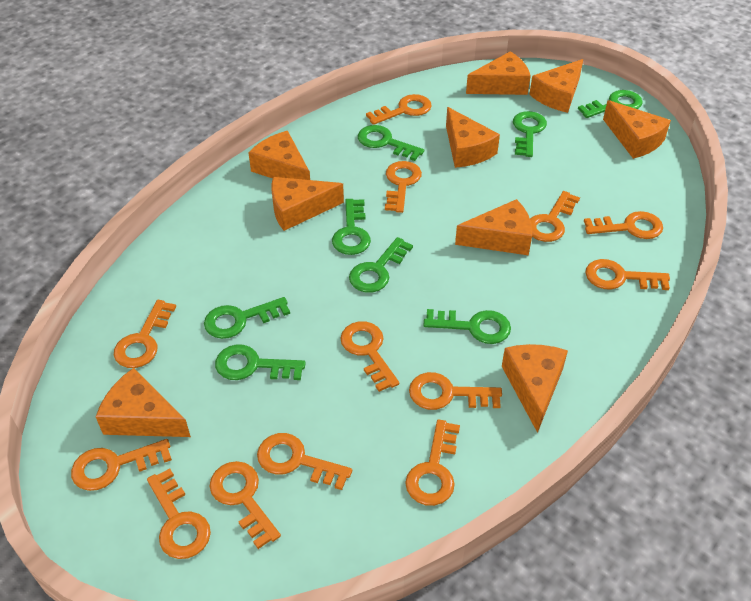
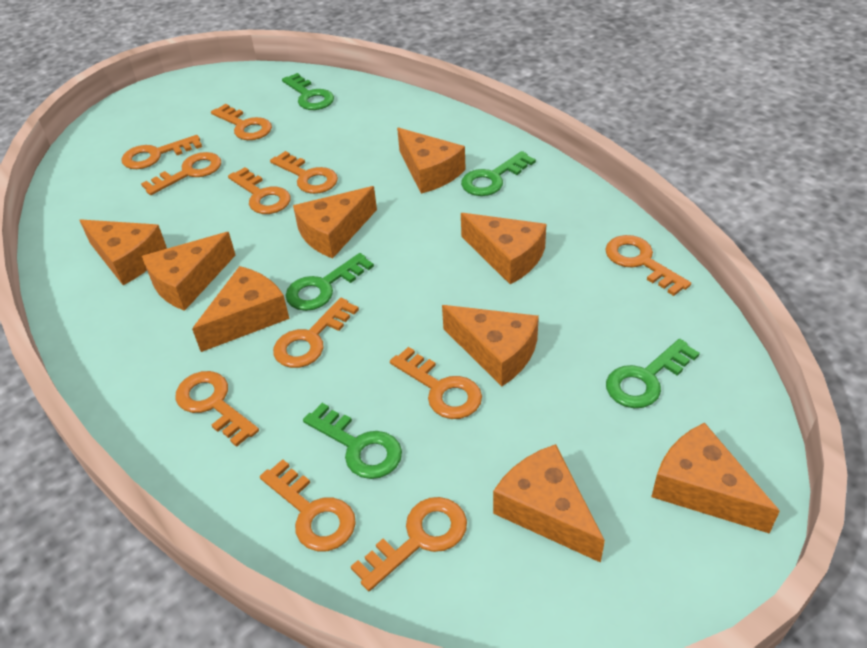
green key: [204,297,290,339] [215,344,306,380] [332,199,371,255] [349,237,413,293] [358,125,424,161] [424,309,511,344] [513,111,547,157] [578,90,643,118] = 8 -> [282,73,334,110] [285,253,374,311] [303,403,402,479] [461,151,536,196] [606,339,700,408] = 5
orange key: [71,439,172,491] [114,300,176,368] [147,468,211,559] [210,461,281,549] [257,433,352,490] [340,321,399,392] [366,94,432,125] [385,161,422,213] [405,419,460,506] [409,372,502,410] [530,191,580,242] [584,211,663,239] [586,259,670,290] = 13 -> [121,135,202,169] [141,152,221,195] [175,371,259,447] [211,104,272,140] [228,167,291,214] [260,459,356,551] [270,151,338,194] [273,298,359,368] [351,497,467,591] [390,347,482,419] [605,235,691,296] = 11

